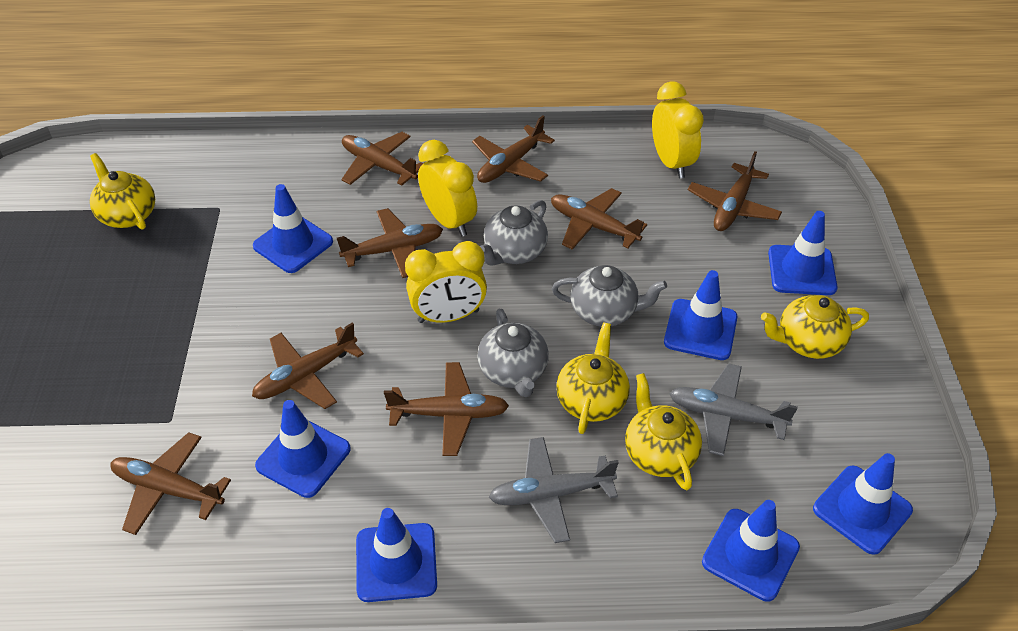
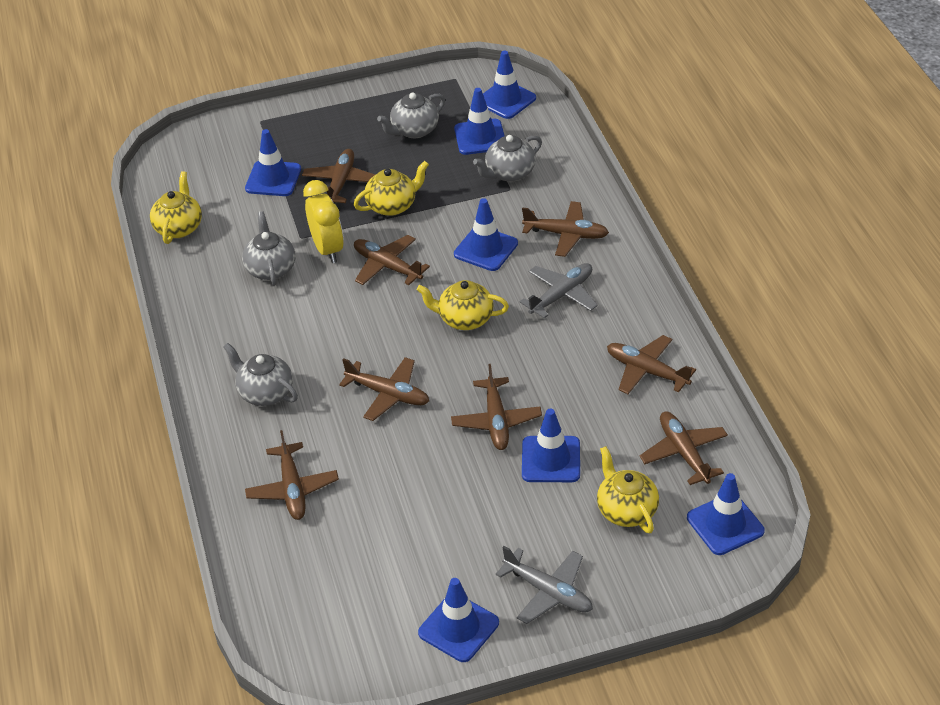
grey teapot: [477,308,549,397] [480,200,548,266] [552,265,667,327] = 3 -> [224,343,298,406] [242,211,295,286] [377,93,445,138] [473,135,542,182] = 4
yellow clock: [405,241,487,323] [418,140,477,237] [652,82,704,179] = 3 -> [303,180,344,263] = 1

